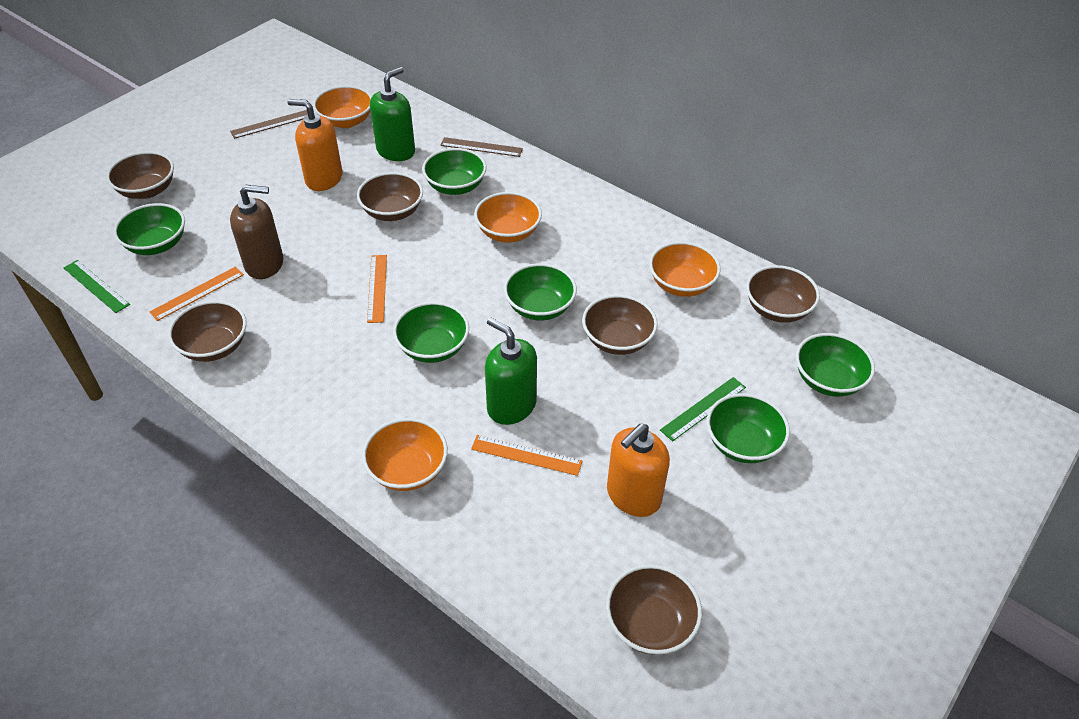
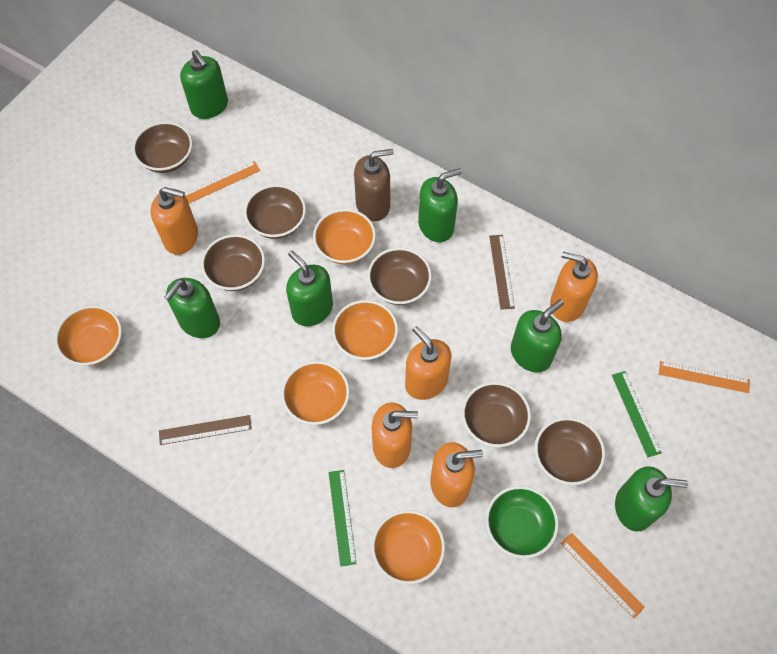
green bowl: [113,203,185,255] [393,302,469,363] [422,148,487,195] [504,263,577,321] [706,393,790,463] [796,333,875,397] = 6 -> [486,486,559,559] = 1
green soap dispenser: [370,67,415,161] [485,317,537,425] = 2 -> [164,278,220,338] [180,50,228,119] [286,250,333,326] [418,168,462,242] [511,299,564,372] [615,466,688,532] = 6
orange bowl: [313,86,372,128] [362,418,448,491] [474,192,542,243] [649,242,721,297] = 4 -> [55,305,122,366] [281,361,350,425] [313,209,376,264] [332,300,398,360] [371,510,445,585] = 5
orange soap dispenser: [287,99,342,191] [607,424,670,517] = 2 -> [151,187,198,255] [372,402,418,468] [405,326,451,400] [430,442,483,507] [550,252,598,322] = 5

